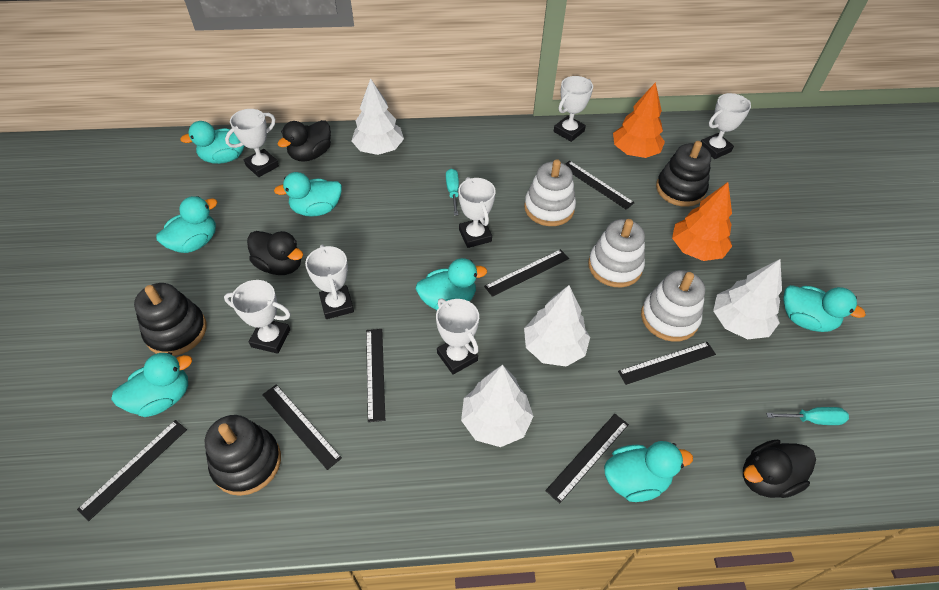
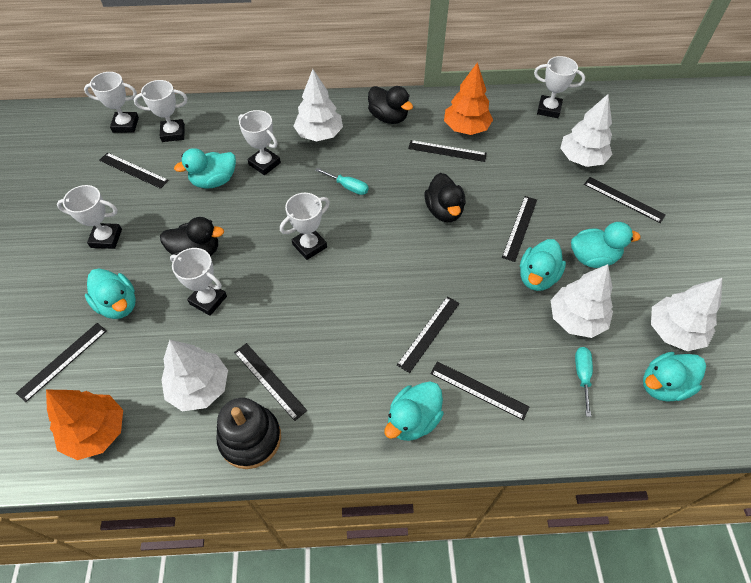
black ruler: [77,420,187,521] [262,384,342,470] [366,329,385,422] [484,249,569,297] [545,414,629,504] [565,161,635,210] [618,342,716,385] = 7 -> [16,323,107,402] [99,152,169,189] [234,343,307,421] [397,296,460,373] [408,140,487,162] [430,361,529,420] [502,196,537,262] [584,177,666,223] = 8
black stacking toy: [134,283,207,356] [205,415,281,496] [656,141,711,207] = 3 -> [216,398,281,469] = 1
turquoise duck: [111,352,192,417] [156,196,218,253] [180,121,244,164] [274,172,342,217] [416,258,487,310] [604,441,693,502] [783,285,866,332] = 7 -> [85,268,136,319] [174,148,236,189] [384,382,444,441] [520,239,566,291] [571,222,641,268] [643,352,706,402] = 6
white stacking toy: [524,159,576,226] [588,219,645,287] [641,270,705,342] = 3 -> none = 0
white tree: [352,78,404,155] [461,365,534,447] [524,285,590,367] [713,259,782,339] = 4 -> [161,340,228,411] [293,69,343,142] [551,264,613,338] [560,94,613,167] [651,278,722,351] = 5

